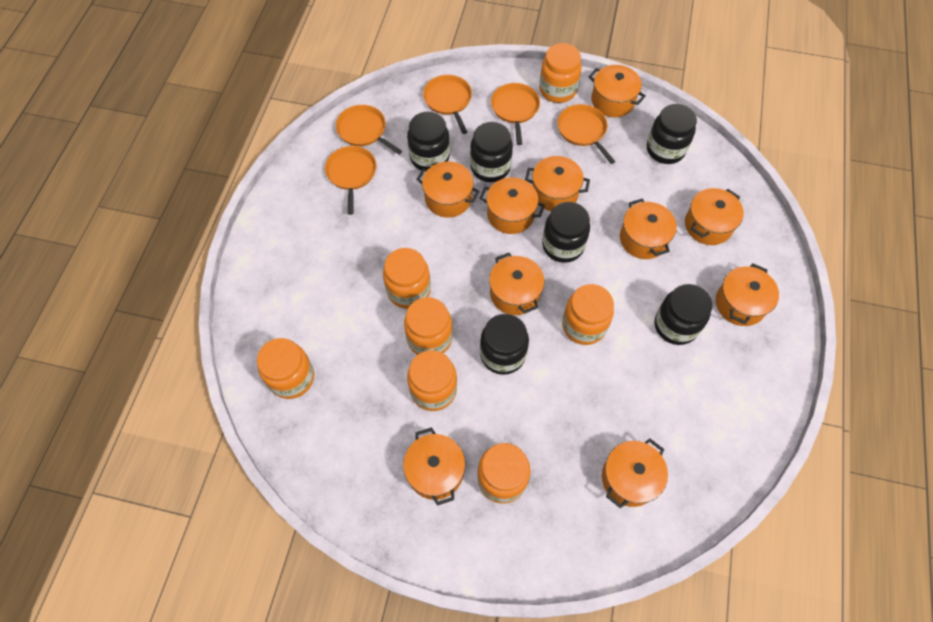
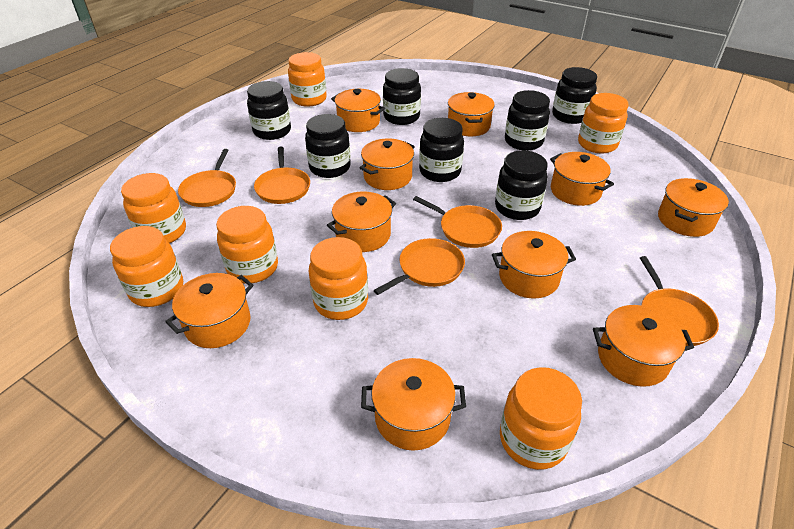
black jar: [407,112,450,171] [470,122,513,182] [480,314,529,375] [542,202,590,263] [647,104,697,164] [655,284,712,345] = 6 -> [247,81,291,140] [305,114,351,178] [383,68,421,125] [419,118,464,182] [495,150,548,220] [505,90,550,151] [552,67,597,124] = 7

